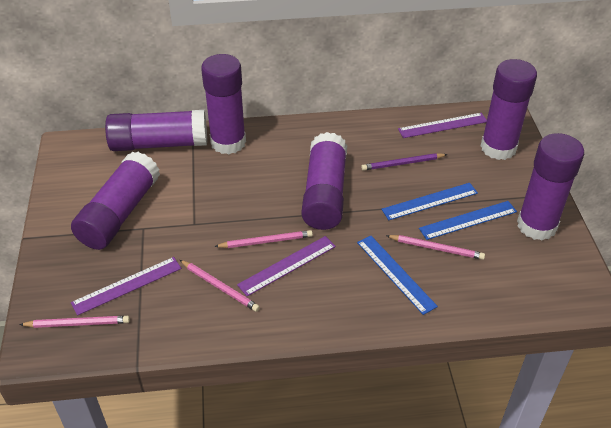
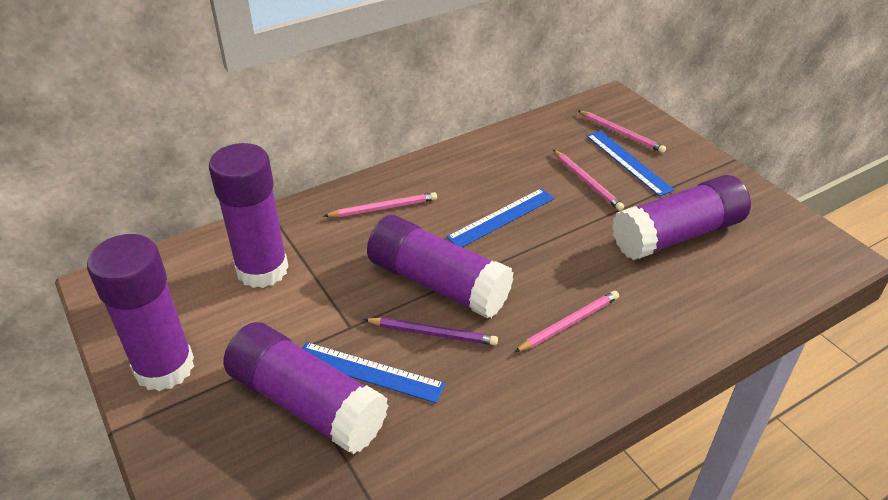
purple glue stick: [71,152,160,250] [105,110,207,151] [201,54,246,154] [301,132,347,230] [481,59,537,160] [517,133,584,240] = 6 -> [87,234,194,391] [209,143,289,288] [224,322,389,454] [367,215,514,318] [612,175,751,260] = 5
purple ruler: [71,257,181,316] [237,236,336,296] [398,113,487,138] = 3 -> none = 0

